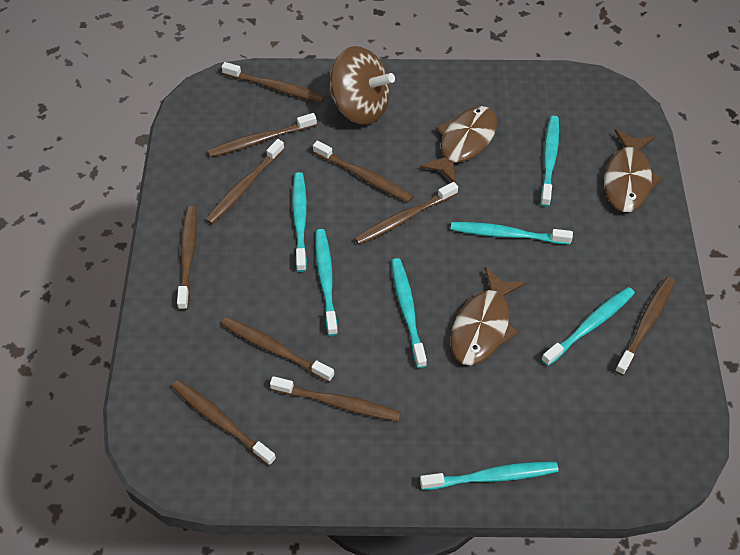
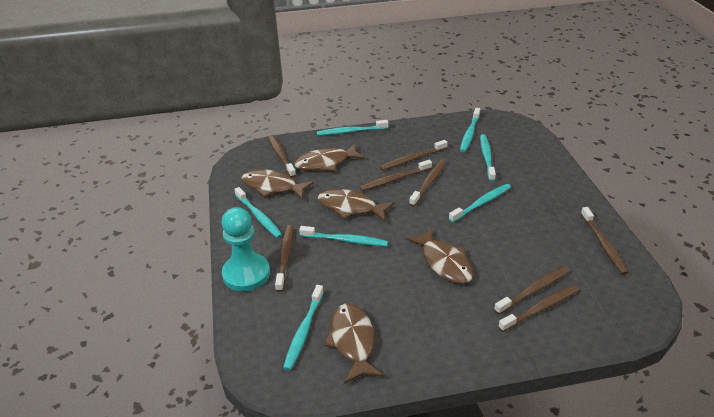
brown fish: [420,106,497,183] [450,267,526,365] [604,129,663,212] = 3 -> [241,169,314,199] [294,143,365,171] [318,189,394,222] [324,303,383,384] [405,227,473,284] = 5
brown spinning top: [329,46,395,125] = 1 -> none = 0
brown toothbrush: [172,380,276,466] [177,206,197,310] [206,139,284,224] [208,113,317,157] [221,317,334,382] [222,62,325,102] [270,376,401,421] [313,141,413,202] [354,182,458,245] [615,277,675,376] = 10 -> [268,135,296,178] [275,225,293,292] [360,160,432,191] [380,140,448,170] [409,159,446,206] [494,267,569,314] [498,285,579,332] [581,207,628,275] = 8
turquoise pawn: none = 0 -> [222,207,270,291] = 1

